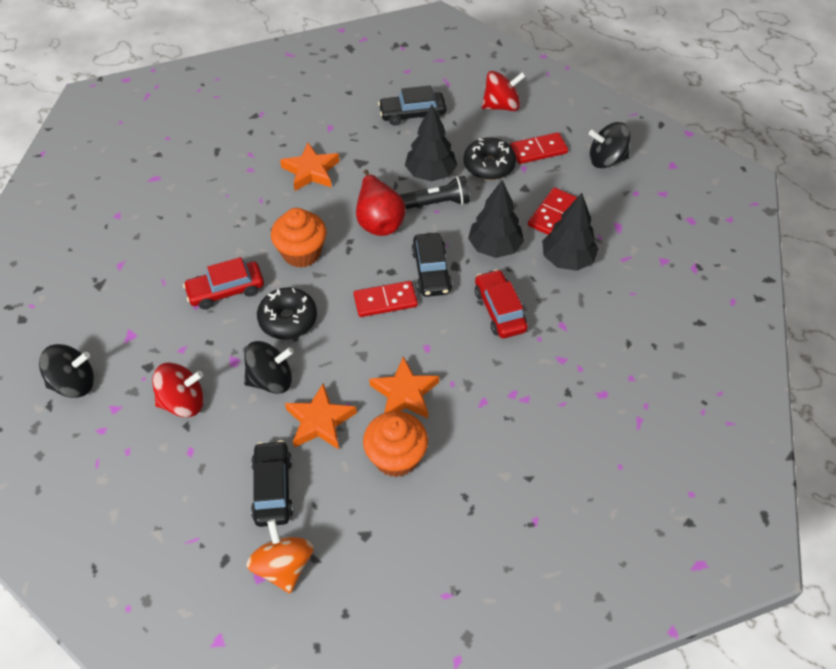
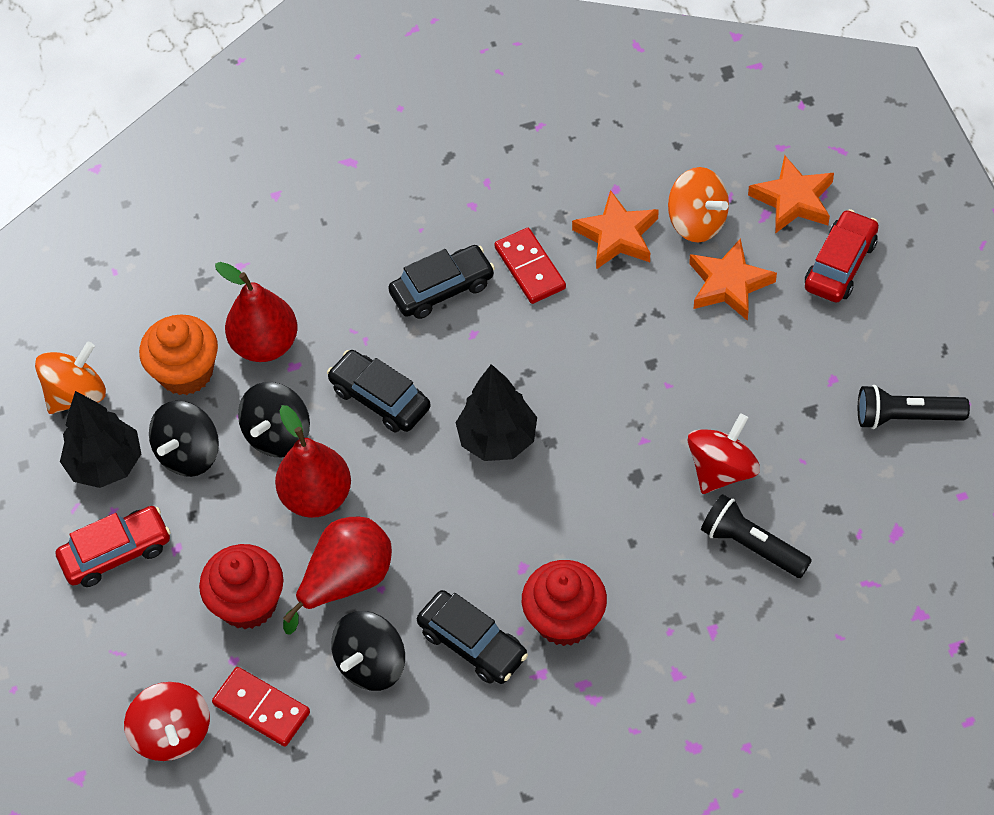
black donut: [257,287,317,339] [464,137,516,180] = 2 -> none = 0
black flashlight: [400,176,470,209] = 1 -> [701,494,812,578] [858,385,970,429] = 2
black tree: [405,105,457,181] [468,180,524,258] [542,193,599,271] = 3 -> [60,391,141,488] [455,364,537,461] = 2
orange cupcake: [271,208,327,268] [363,411,428,477] = 2 -> [139,314,218,395] = 1
orange spinning top: [246,519,314,593] = 1 -> [35,342,106,414] [668,167,729,242] = 2
red cupcake: none = 0 -> [199,544,283,629] [522,560,607,646] = 2
red domino: [354,281,418,317] [510,132,568,164] [528,187,577,235] = 3 -> [212,667,310,747] [494,228,566,304] = 2
red pear: [356,170,406,236] = 1 -> [215,262,298,362] [275,405,351,518] [283,517,392,635] = 3

